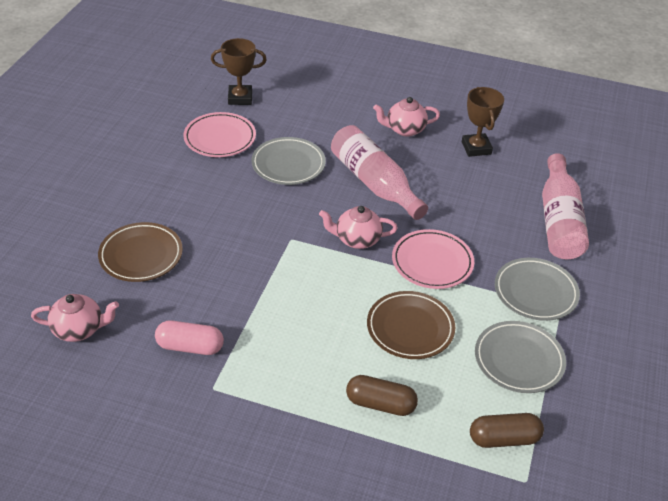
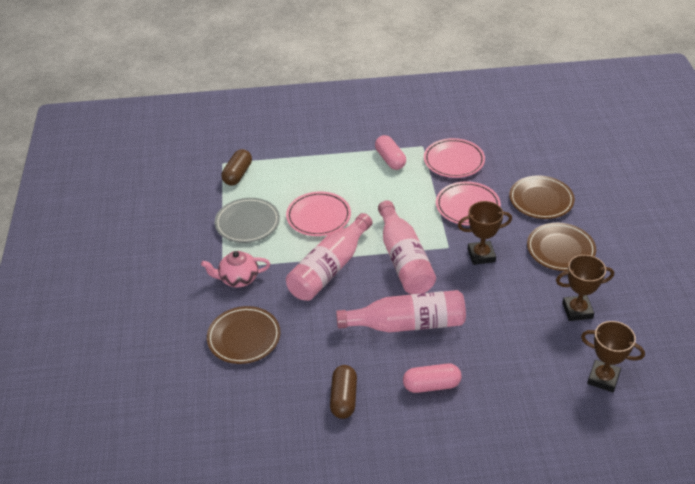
brown plate: [98,222,183,282] [367,291,455,359] = 2 -> [207,306,280,364] [509,175,575,219] [527,223,596,271] = 3
brown trophy: [211,38,267,105] [462,87,504,157] = 2 -> [458,201,512,265] [556,255,614,321] [581,321,645,392] = 3
grey plate: [251,137,326,185] [475,321,566,393] [495,258,580,321] = 3 -> [215,198,280,243] = 1
pink bottle: [331,125,428,220] [542,153,589,259] = 2 -> [286,213,373,301] [336,290,466,332] [378,200,436,294] = 3
pink capsule: [155,320,224,355] = 1 -> [375,135,406,170] [403,363,462,393] = 2
pink plate: [183,112,256,157] [392,229,474,289] = 2 -> [286,191,351,236] [424,138,485,178] [436,181,501,225] = 3
pink teapot: [31,294,119,342] [319,206,398,249] [373,97,440,136] = 3 -> [201,251,270,287] = 1

